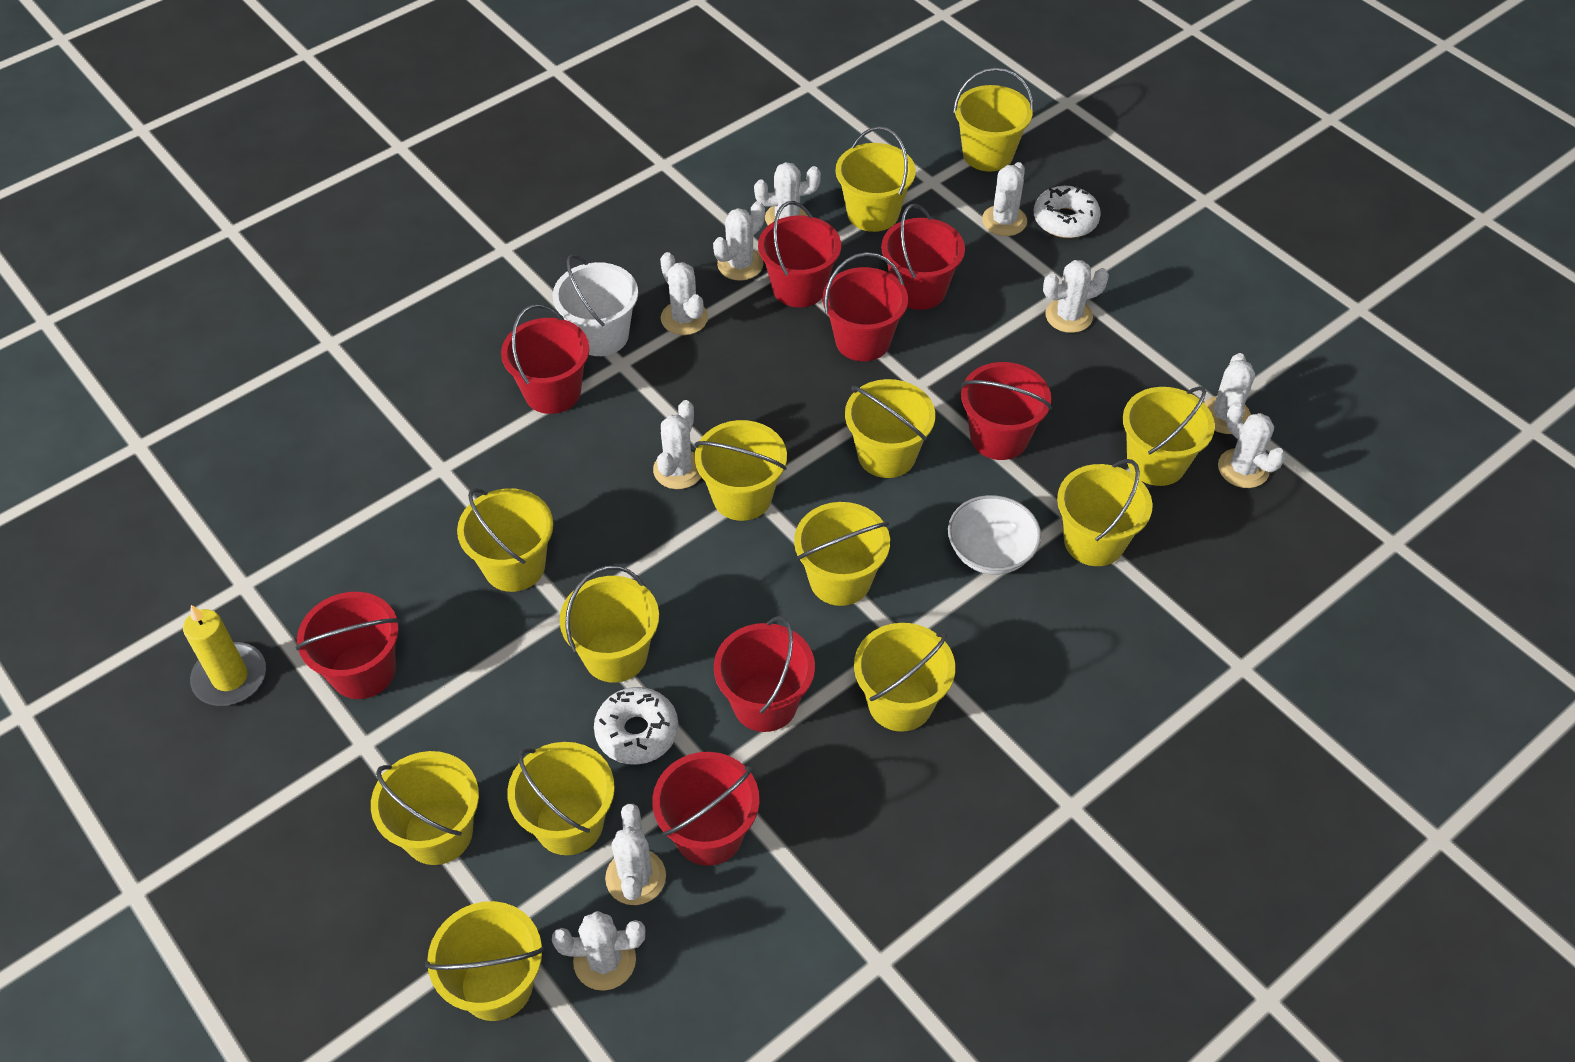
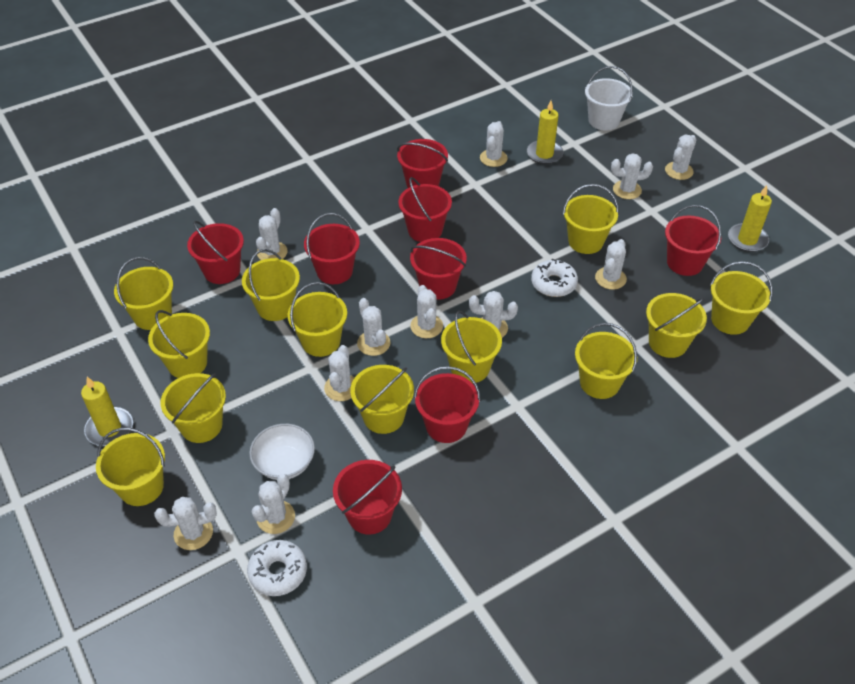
white cactus: [552,911,645,991] [605,804,666,905] [653,400,701,489] [660,252,708,335] [713,201,765,281] [754,162,821,225] [982,162,1027,236] [1043,260,1109,333] [1204,353,1255,434] [1218,402,1285,488] = 10 -> [154,497,217,550] [252,474,295,534] [256,208,288,260] [324,345,354,401] [357,298,390,356] [410,285,443,338] [469,291,518,338] [480,121,508,167] [595,239,627,290] [611,153,653,199] [665,134,697,180] = 11
yellow bucket: [371,751,479,865] [425,901,544,1021] [457,488,553,592] [507,742,615,855] [559,566,659,683] [694,420,787,521] [794,502,890,606] [836,126,916,232] [845,379,935,478] [854,623,955,732] [953,68,1034,172] [1057,459,1153,566] [1123,386,1215,486] = 13 -> [96,428,165,506] [114,257,173,330] [148,310,210,378] [161,373,226,443] [242,249,300,321] [288,282,347,357] [350,365,414,434] [441,311,502,383] [563,184,619,254] [575,323,637,399] [646,293,707,358] [710,261,773,335] = 12
yellow candle: [183,605,266,706] = 1 -> [81,377,133,446] [527,100,563,165] [728,185,772,252] = 3

